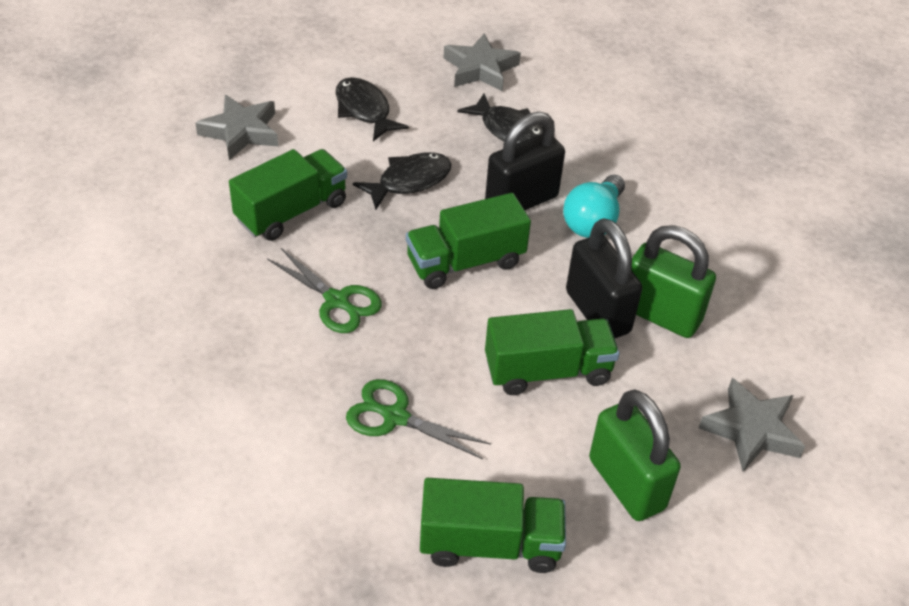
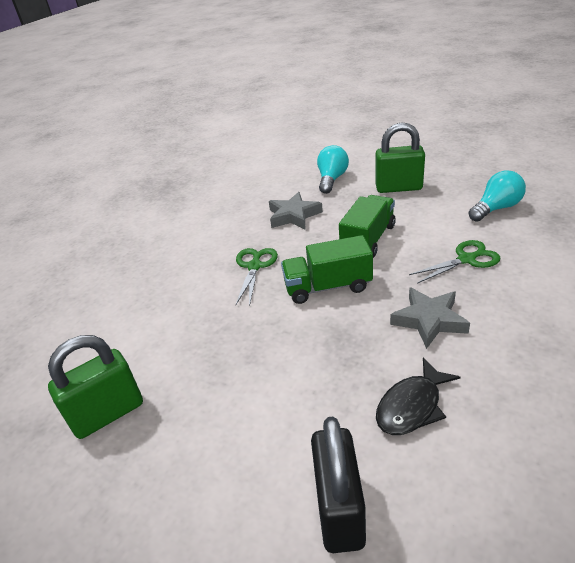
black fish: [336,77,409,141] [353,152,451,210] [457,93,543,143] = 3 -> [376,357,460,435] = 1
black padlock: [485,112,565,210] [566,218,642,338] = 2 -> [311,416,366,553] = 1
green truck: [229,149,347,241] [406,193,531,289] [420,478,566,573] [485,309,619,395] = 4 -> [281,235,373,304] [339,195,396,258] = 2
grey star: [195,95,278,160] [444,34,521,91] [699,378,805,472] = 3 -> [269,192,323,230] [390,287,470,349] = 2
turquoise light bulb: [563,175,625,238] = 1 -> [317,145,349,194] [468,171,526,222] = 2

